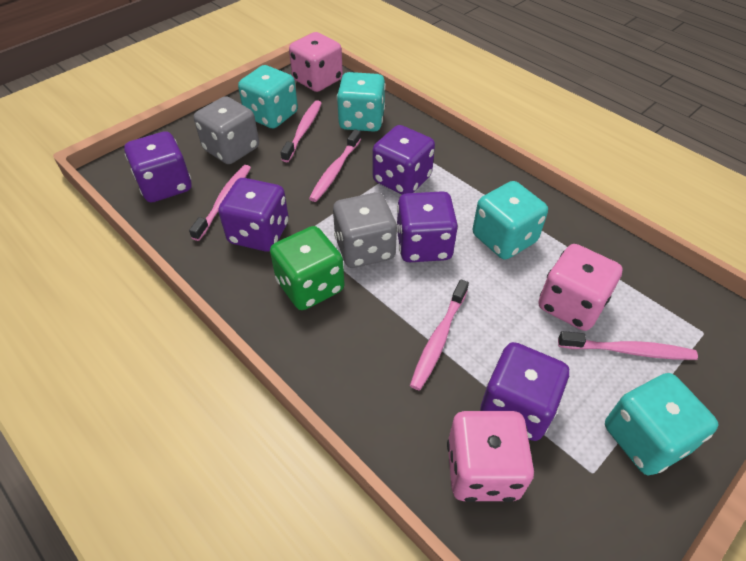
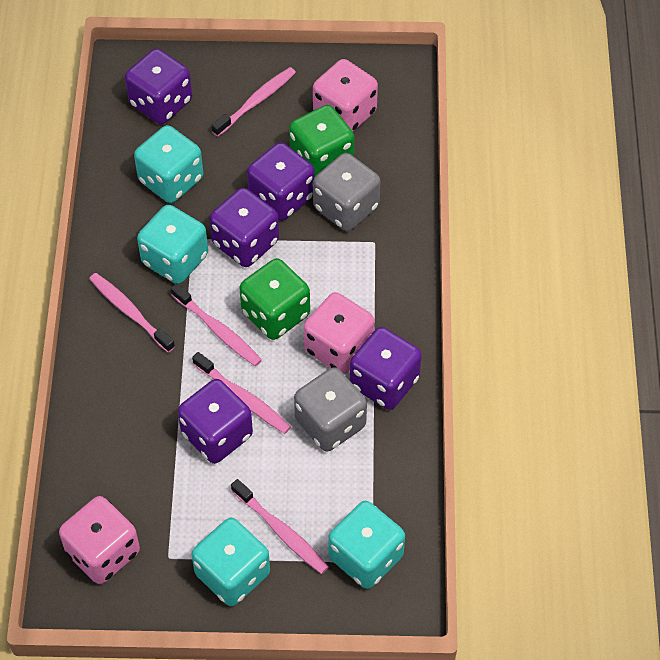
green dice: [270,226,345,310] = 1 -> [240,258,310,340] [289,105,354,176] = 2

